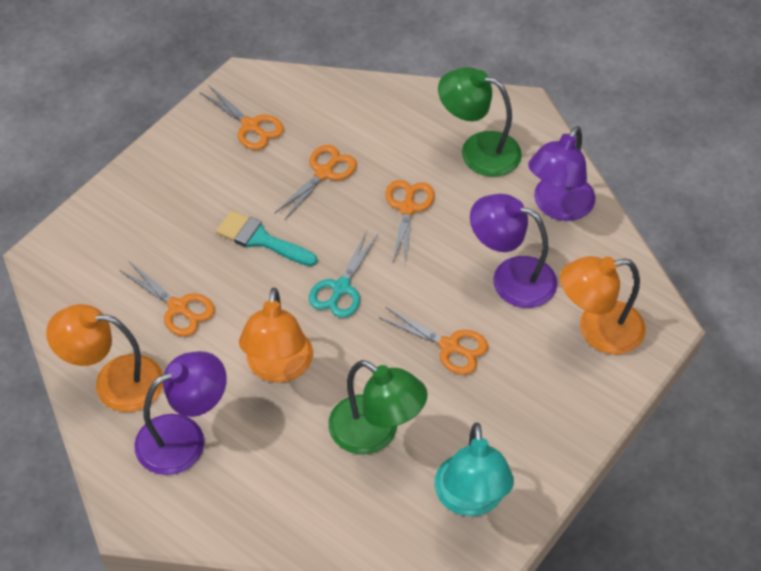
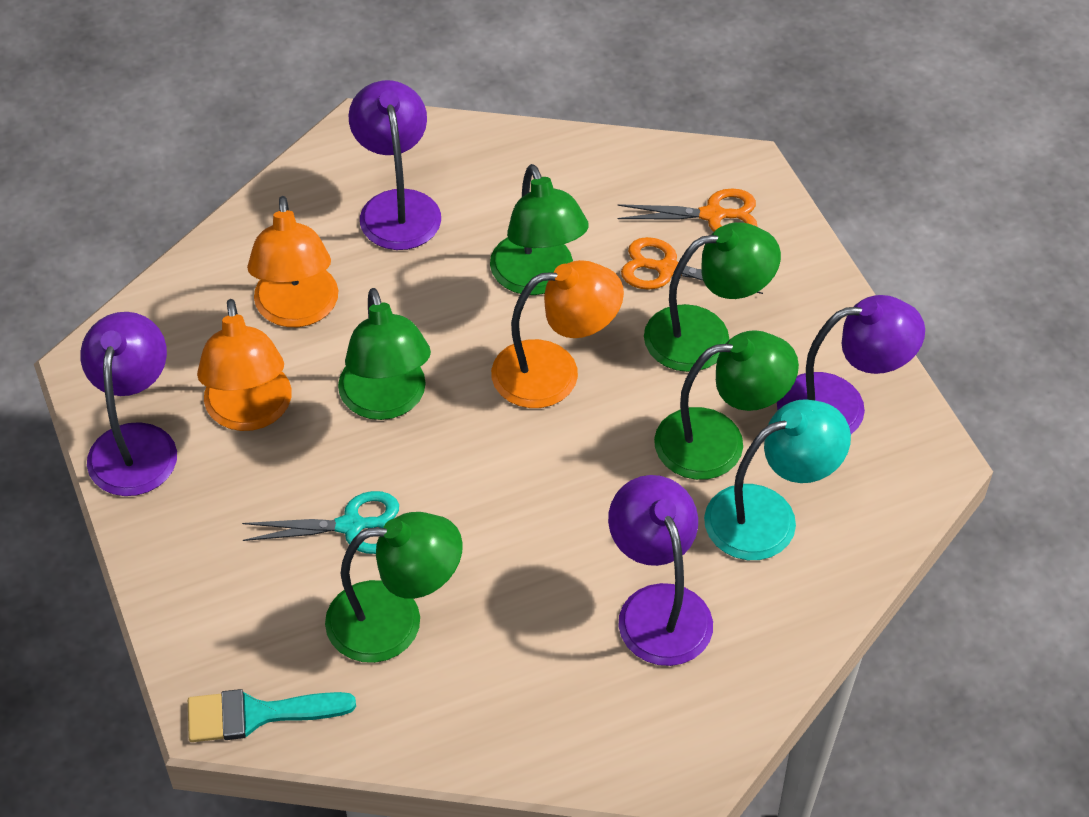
green lamp: [328,360,428,454] [438,67,522,177] = 2 -> [325,512,463,663] [338,288,431,420] [490,164,589,295] [644,222,781,372] [654,330,799,480] = 5
orange scissors: [121,262,215,337] [200,86,284,150] [275,145,357,220] [379,307,488,375] [385,180,435,264] = 5 -> [617,188,758,232] [621,237,763,294] = 2
purple lamp: [134,351,227,475] [470,194,557,308] [528,126,596,221] = 3 -> [80,312,177,496] [348,80,441,250] [608,475,713,666] [777,295,925,434] = 4

